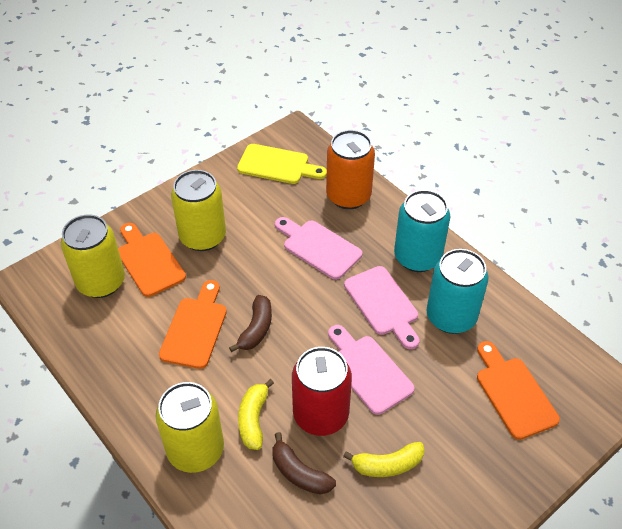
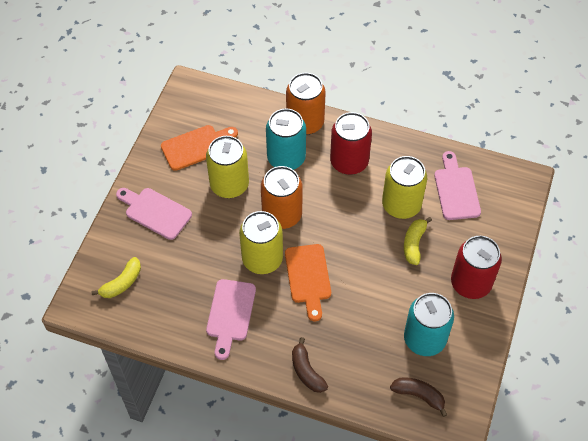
orange can: [326,130,375,209] = 1 -> [261,166,303,229] [286,73,326,135] = 2
orange cutting board: [118,223,186,297] [159,280,227,369] [477,341,560,440] = 3 -> [161,125,238,171] [285,244,331,321] = 2
red can: [292,347,352,436] = 1 -> [330,112,372,175] [451,236,502,299] = 2
yellow cutting board: [237,144,327,184] = 1 -> none = 0

